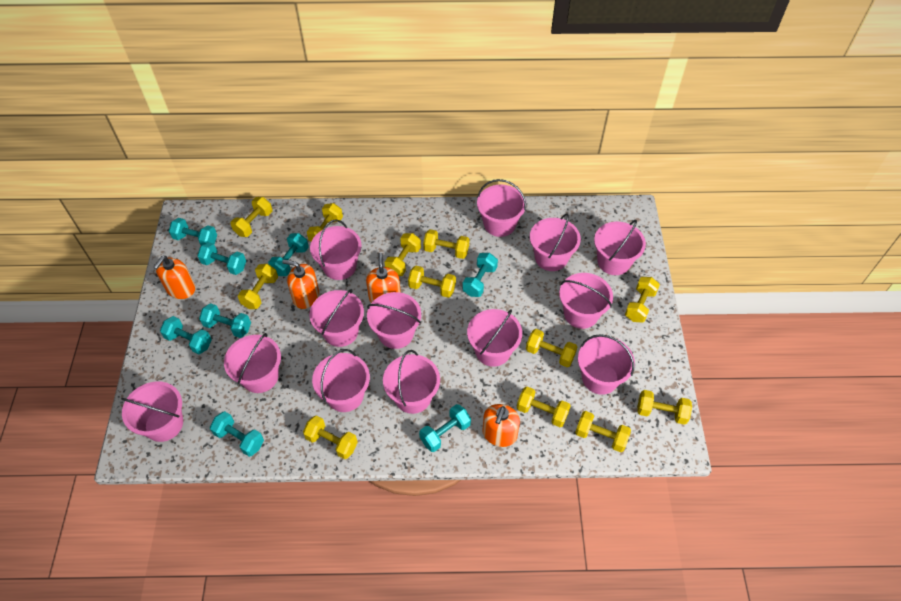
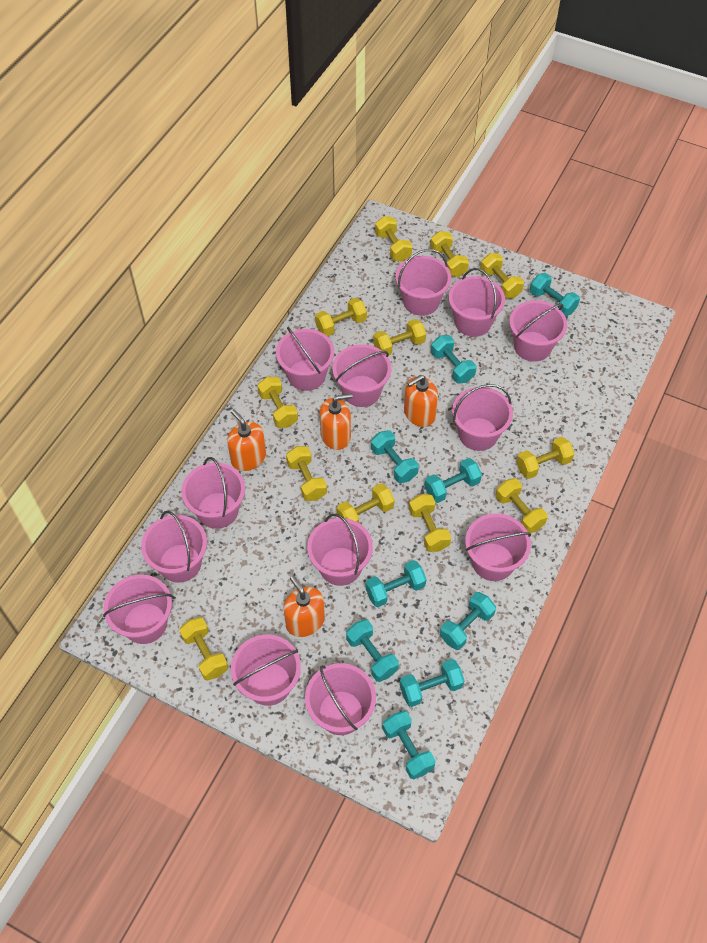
turquoise dumbbell: [160,316,212,355] [169,218,217,246] [197,242,246,275] [199,303,251,338] [210,411,264,457] [268,233,309,276] [419,404,471,452] [462,253,498,297] = 8 -> [346,619,399,682] [365,560,426,607] [371,430,419,483] [383,711,436,779] [400,659,465,707] [424,458,482,503] [431,335,476,384] [440,592,496,650] [530,273,580,316] = 9

